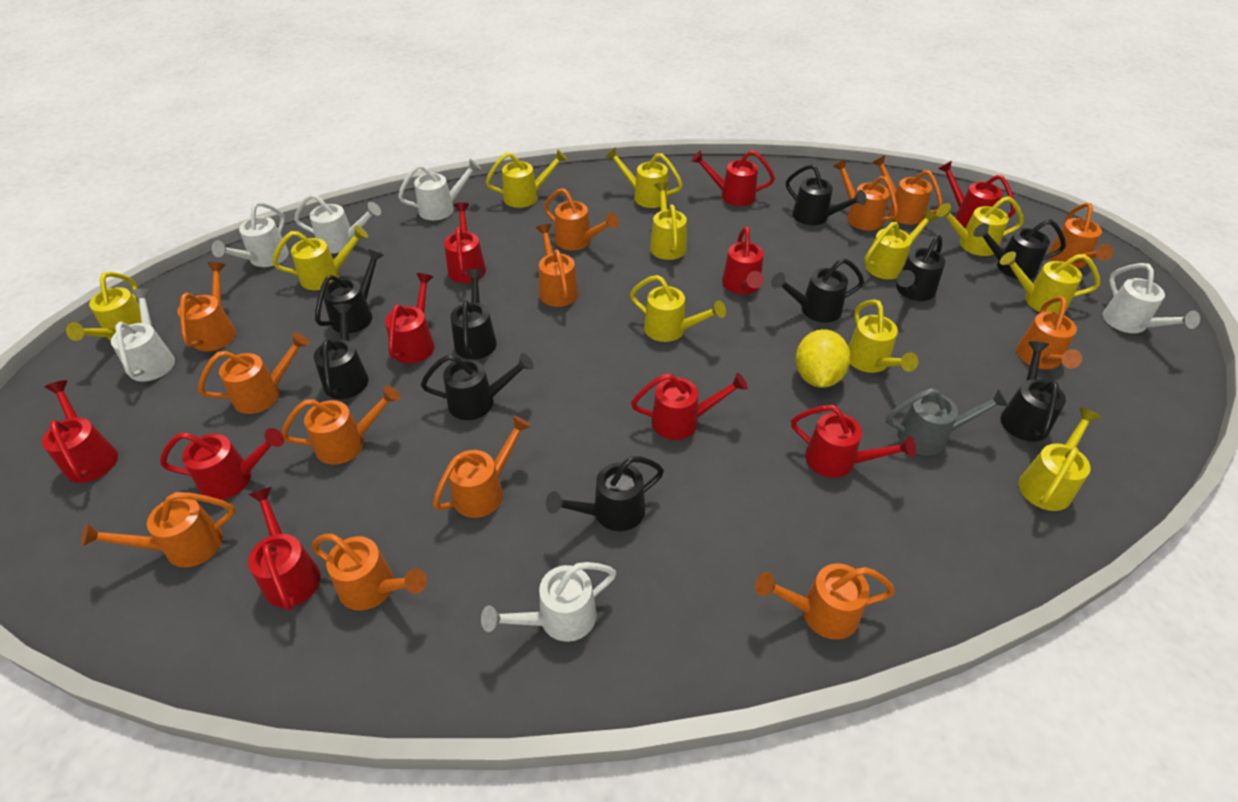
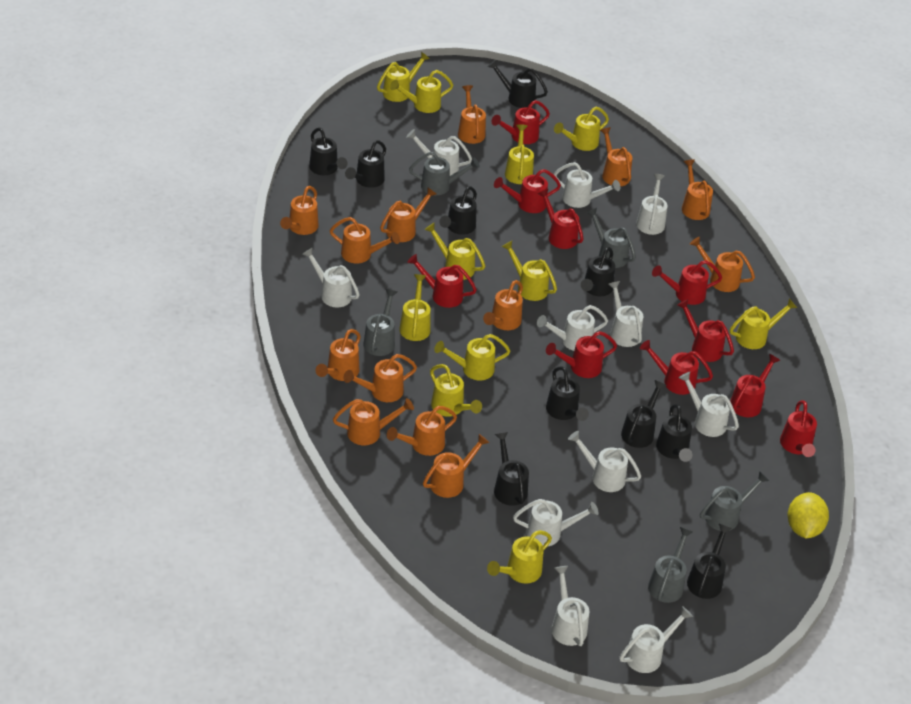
grey watering can: [886,388,1009,456] = 1 -> [363,289,397,356] [409,152,480,195] [586,208,636,268] [648,527,693,603] [700,471,769,531] = 5
white watering can: [111,289,175,382] [212,202,289,267] [294,194,381,254] [398,159,481,221] [481,562,616,642] [1103,263,1200,333] = 6 -> [303,248,360,307] [406,129,472,176] [513,499,599,546] [537,305,608,351] [551,566,589,646] [554,162,620,208] [568,431,641,492] [608,281,643,347] [619,606,693,673] [636,174,668,235] [679,372,739,437] = 11

